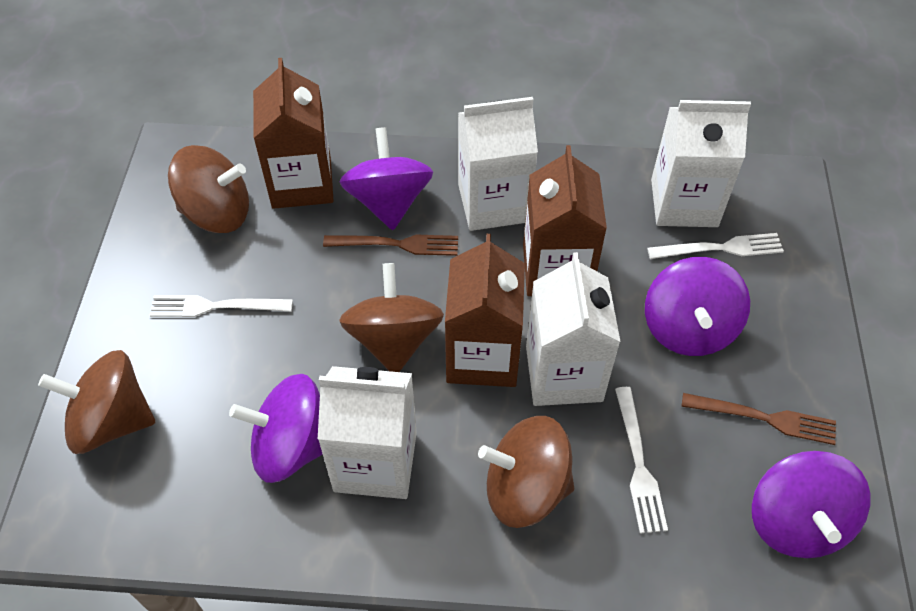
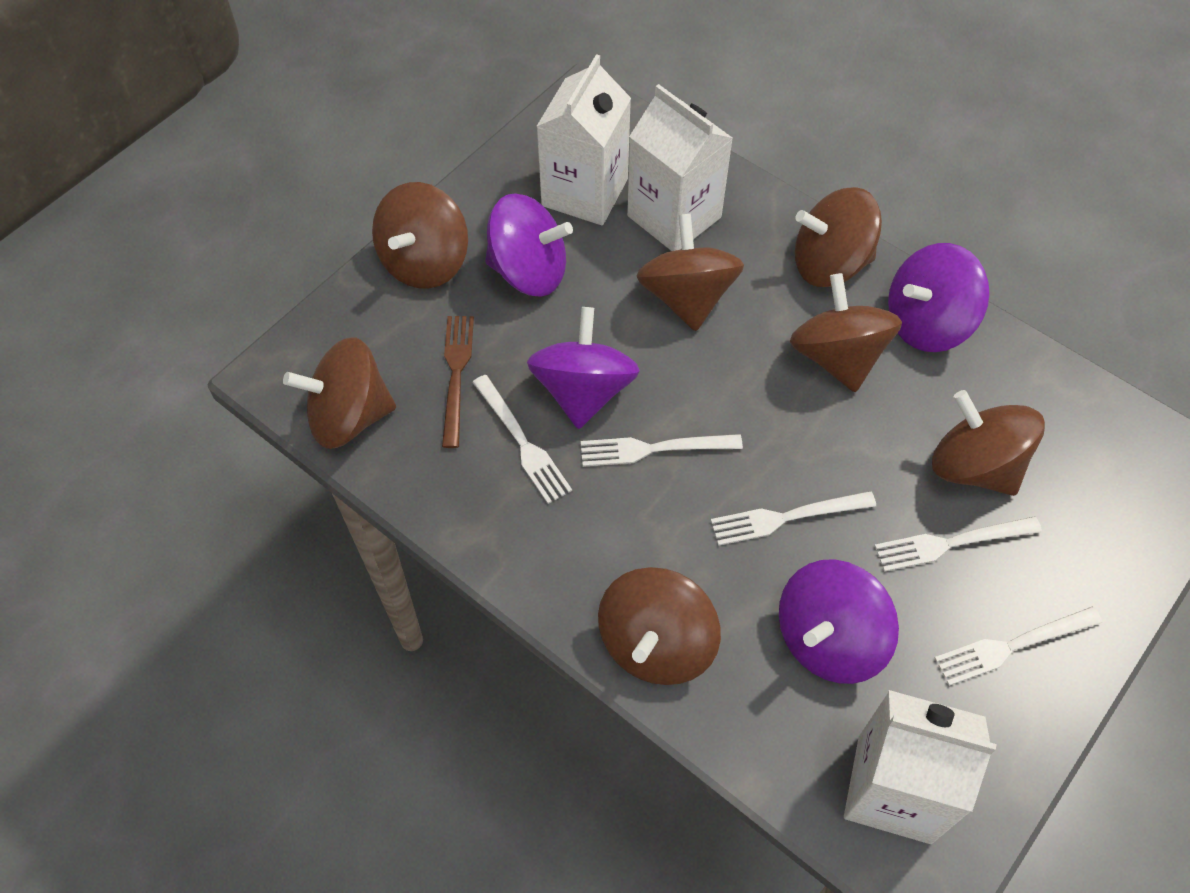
brown carton: [253,58,334,209] [445,234,525,387] [523,145,607,296] = 3 -> none = 0
brown fork: [323,235,458,256] [682,393,836,445] = 2 -> [442,316,474,448] = 1
brown spinning top: [38,350,155,454] [168,145,249,233] [339,263,444,372] [478,416,574,528] = 4 -> [283,337,396,449] [372,182,468,289] [598,567,721,685] [637,213,744,331] [790,273,902,392] [795,187,882,287] [932,390,1045,496] = 7
white carton: [318,366,417,499] [458,97,538,231] [526,252,621,406] [651,100,751,227] = 4 -> [536,54,631,225] [627,84,733,251] [844,690,997,844] = 3
white fork: [150,295,293,317] [615,387,668,534] [647,233,784,259] = 3 -> [472,375,572,504] [581,434,743,467] [711,491,876,546] [875,516,1042,572] [935,606,1102,686] = 5

